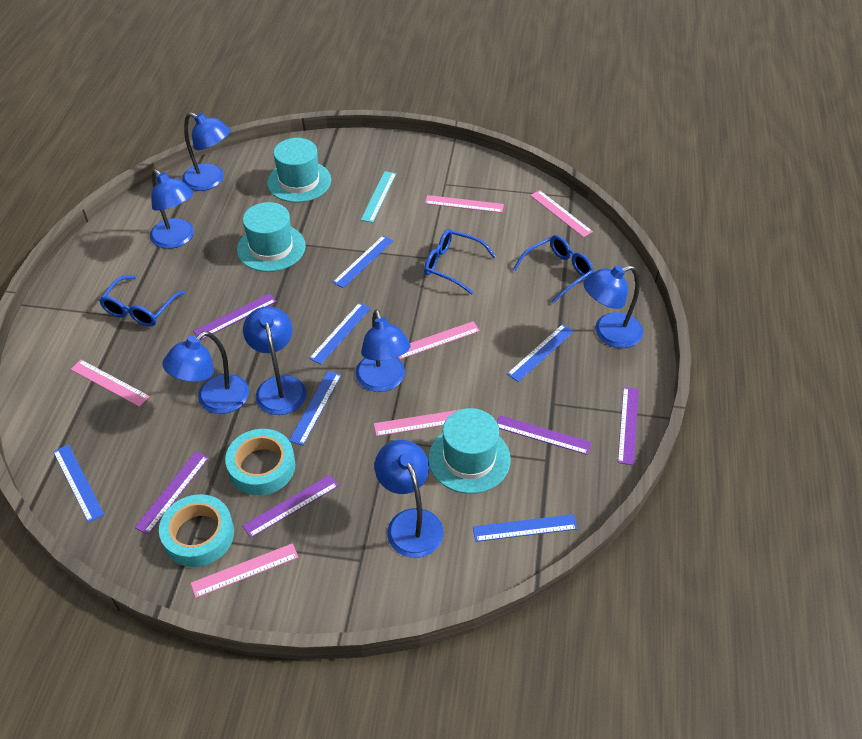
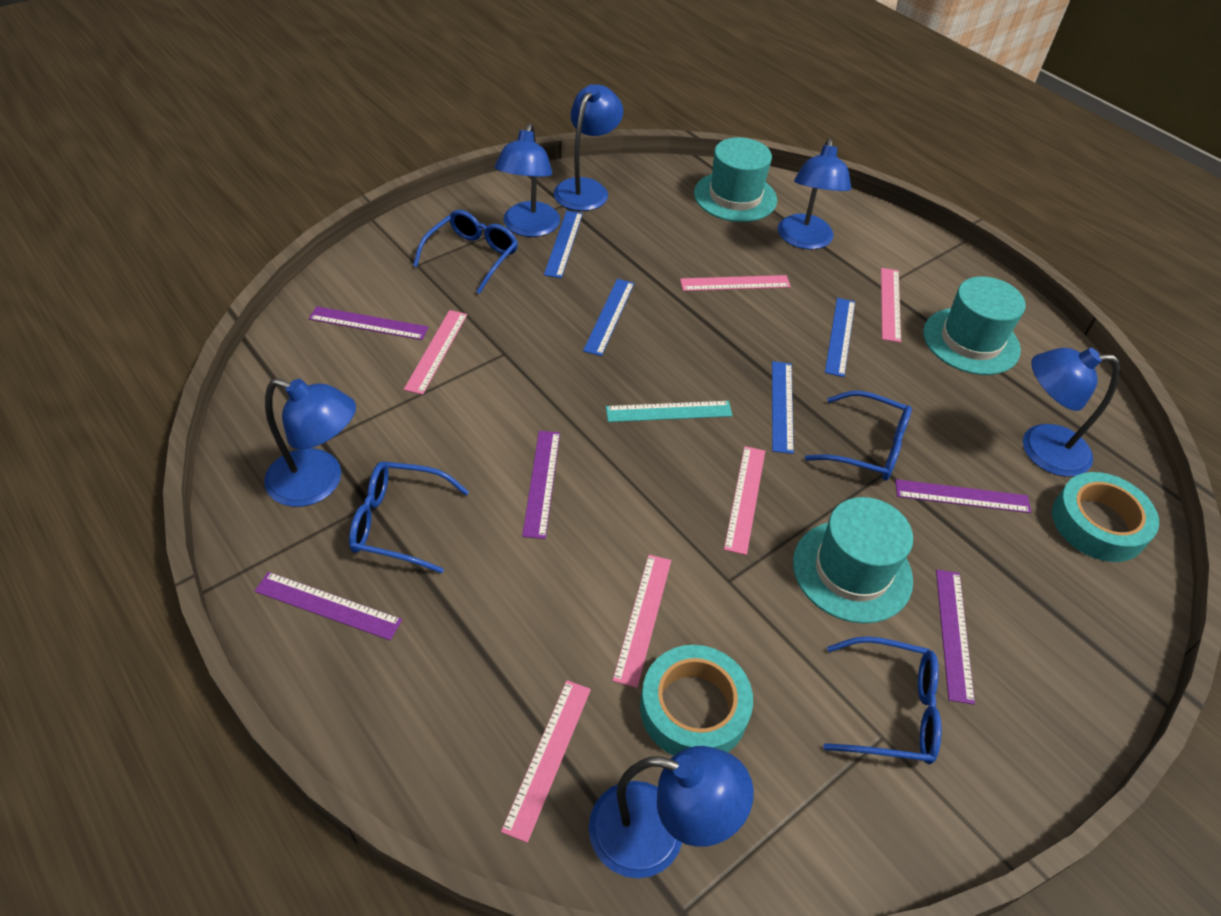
blue glasses: [99,276,185,326] [424,229,496,295] [513,235,594,303] = 3 -> [349,461,469,573] [413,210,518,294] [805,391,912,481] [823,636,941,764] = 4
blue lamp: [150,169,194,249] [162,331,249,414] [182,112,230,191] [243,306,306,415] [355,309,410,392] [375,440,443,558] [583,265,643,348] = 7 -> [264,378,356,507] [494,123,560,237] [554,84,623,211] [589,746,754,878] [778,138,851,250] [1023,348,1120,477] = 6
blue ruler: [53,444,104,523] [289,371,341,445] [309,303,371,365] [332,236,393,288] [473,514,578,542] [507,324,574,382] = 6 -> [544,211,583,278] [583,279,634,356] [772,361,794,454] [825,298,855,377] = 4

